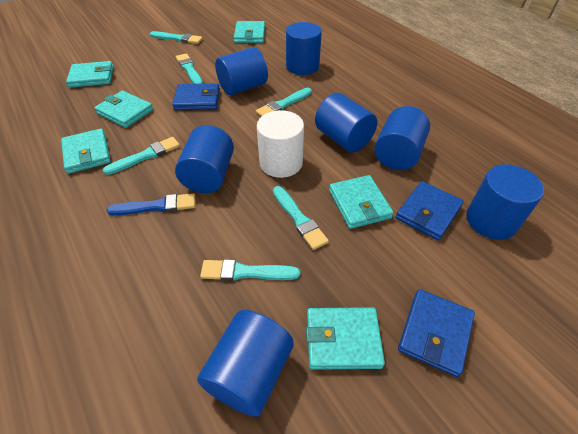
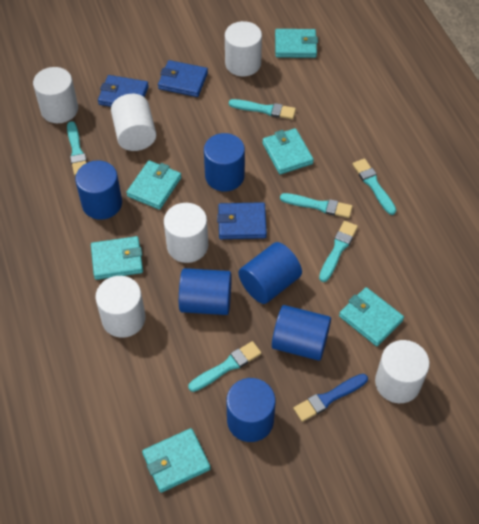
blue cylinder: [175,125,234,193] [197,310,294,417] [215,47,268,95] [286,22,322,75] [315,93,377,153] [374,106,430,170] [467,164,544,240] = 7 -> [75,160,122,220] [179,268,232,315] [204,133,245,191] [226,378,275,442] [239,242,302,304] [272,305,331,361] = 6
white cylinder: [257,110,304,178] = 1 -> [33,67,78,123] [95,276,146,338] [111,94,156,151] [164,203,208,263] [225,21,262,76] [375,340,430,403] = 6

